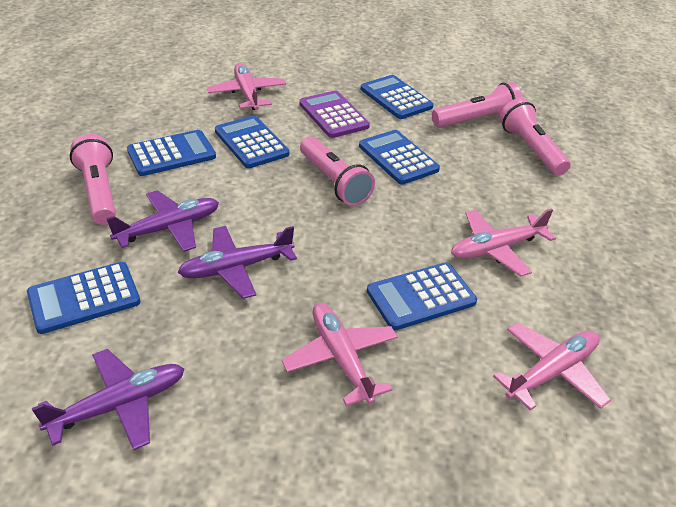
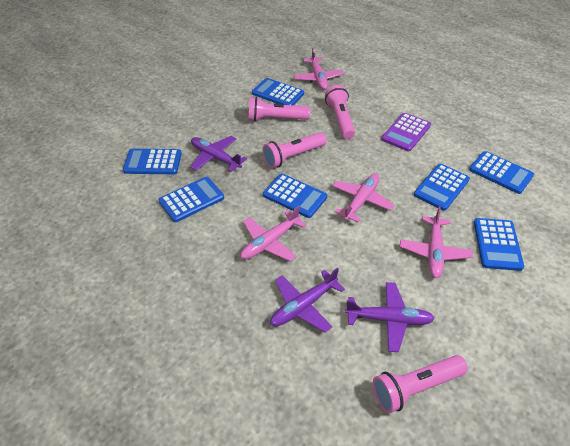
blue calculator: [27,262,140,334] [127,130,216,176] [215,115,289,168] [359,130,440,185] [361,75,434,119] [367,262,477,330] = 6 -> [123,149,182,174] [158,177,224,222] [252,78,304,105] [263,174,327,218] [414,164,470,211] [469,151,534,194] [474,218,524,271] = 7

